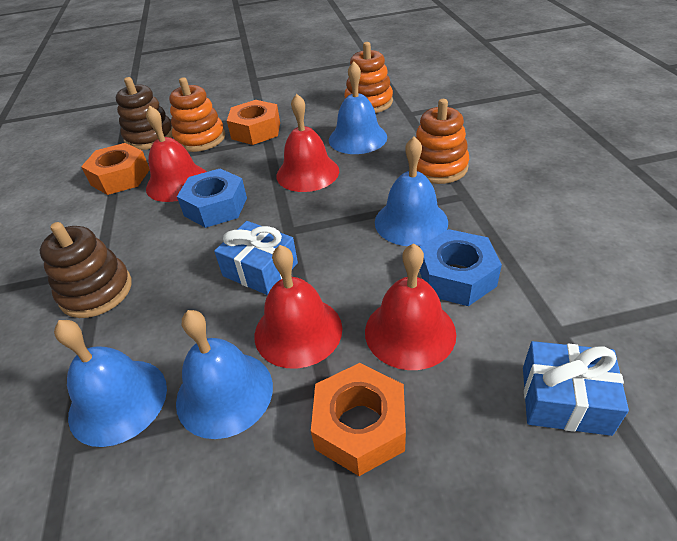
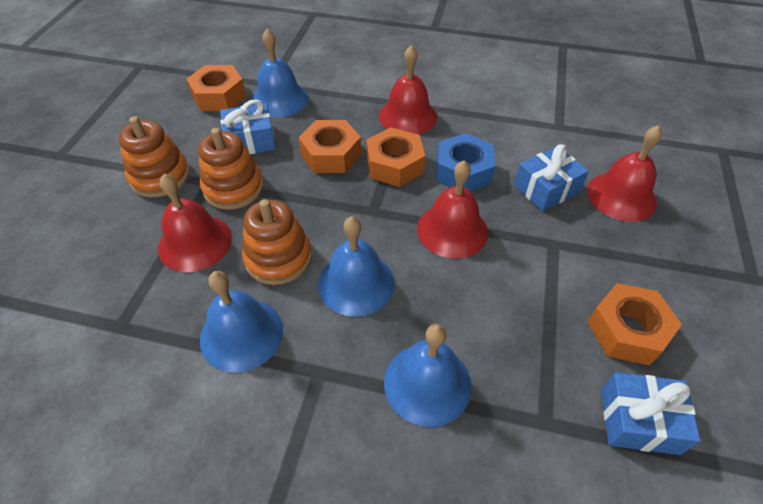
blue gift: [214,221,298,295] [523,341,629,436] = 2 -> [220,99,276,154] [514,144,589,212] [601,373,701,455] = 3
blue nut: [177,169,247,228] [420,229,502,306] = 2 -> [437,133,495,191] = 1
brown stacking toy: [40,222,132,318] [116,77,173,150] = 2 -> none = 0
orange nut: [81,143,150,195] [227,100,280,145] [311,363,406,476] = 3 -> [187,65,246,111] [298,120,361,173] [366,127,425,187] [587,283,682,366] = 4

